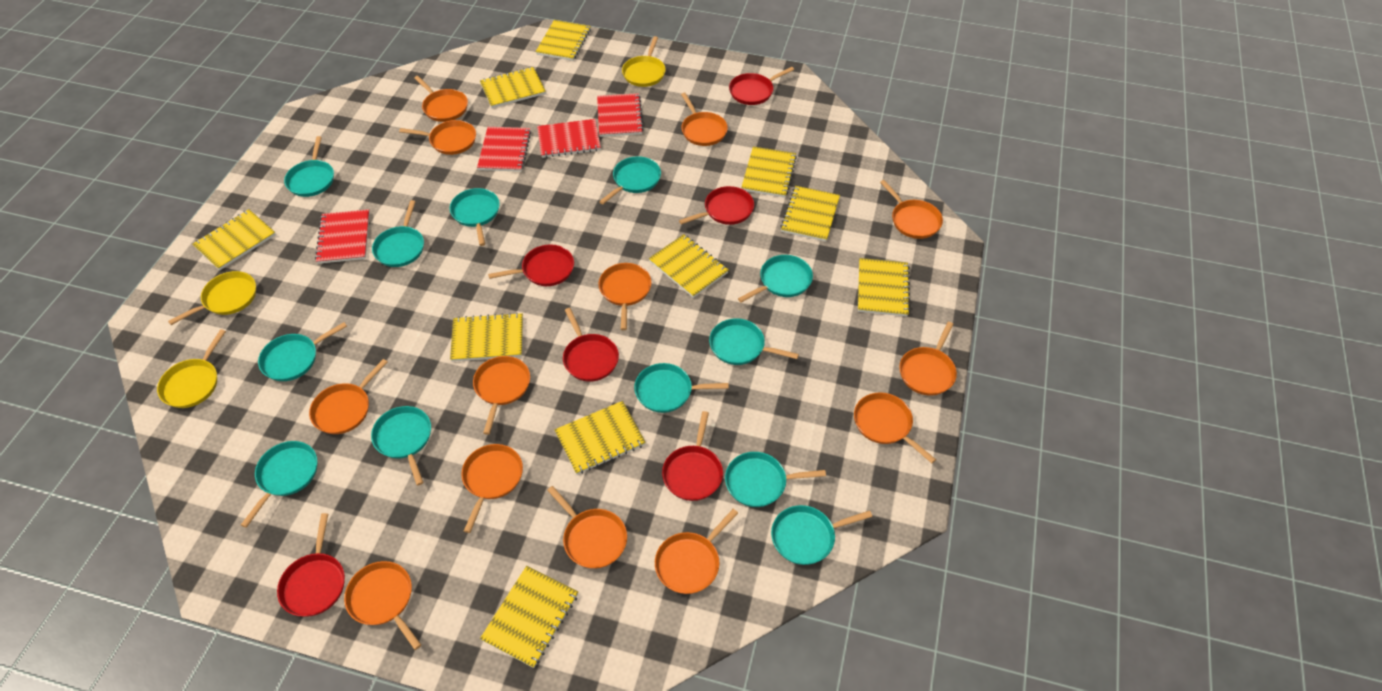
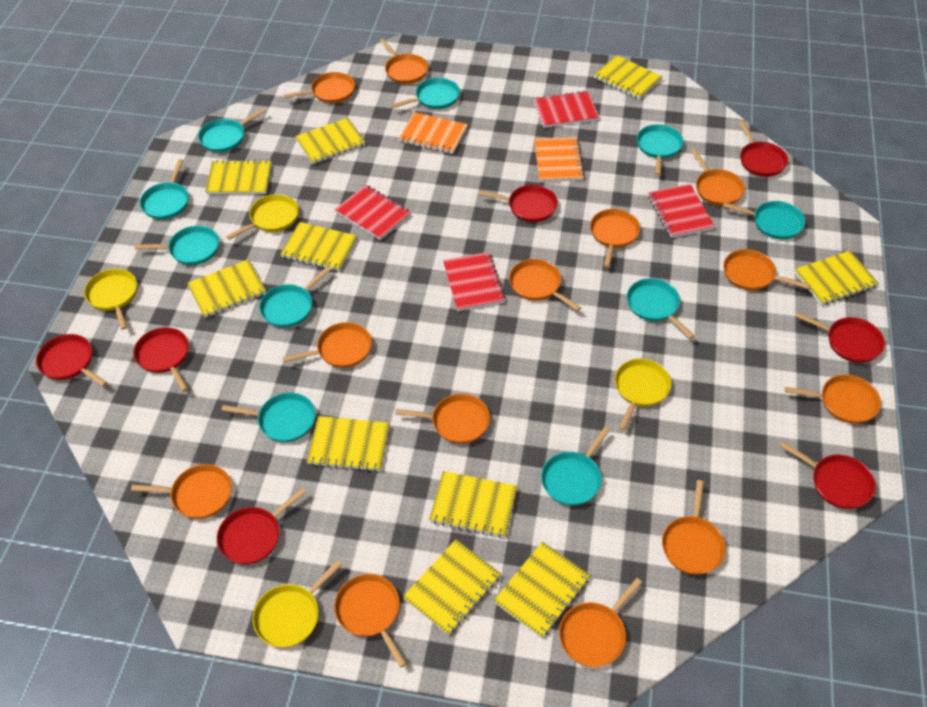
orange notebook: none = 0 -> [398,112,468,154] [534,137,585,182] = 2
red pan: [277,513,345,617] [488,244,574,286] [563,308,619,382] [662,411,723,501] [679,186,754,225] [729,67,794,105] = 6 -> [36,334,107,387] [133,327,189,392] [217,488,306,564] [478,185,558,222] [738,120,788,177] [780,442,876,509] [795,312,885,363] = 7
turquoise pan: [241,441,317,528] [258,322,347,381] [284,136,334,197] [371,406,431,486] [372,200,424,267] [450,188,500,246] [599,156,661,204] [634,363,729,413] [709,318,799,365] [725,452,826,507] [738,255,813,303] [771,505,872,565] = 12 -> [135,226,219,265] [140,159,189,219] [198,108,266,152] [221,392,316,442] [259,267,331,327] [391,78,460,109] [541,427,610,506] [627,278,695,339] [637,124,684,175] [723,201,805,239] = 10
yellow pan: [157,329,226,408] [168,271,256,325] [622,36,666,87] = 3 -> [84,269,137,330] [226,194,299,240] [253,560,342,648] [615,359,671,431] = 4

